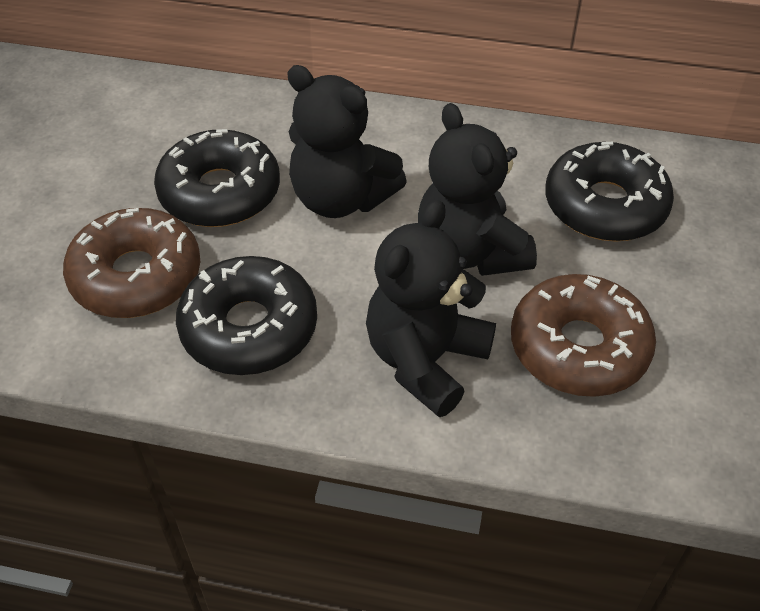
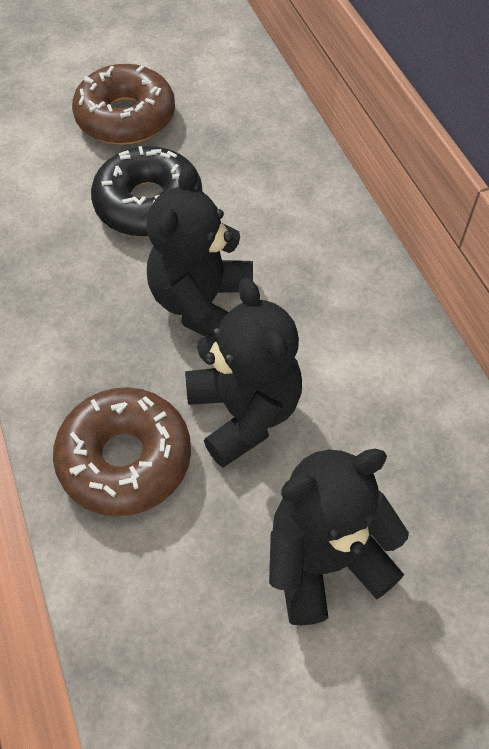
black donut: [154,129,280,227] [176,256,317,375] [545,142,674,242] = 3 -> [91,146,202,237] = 1

